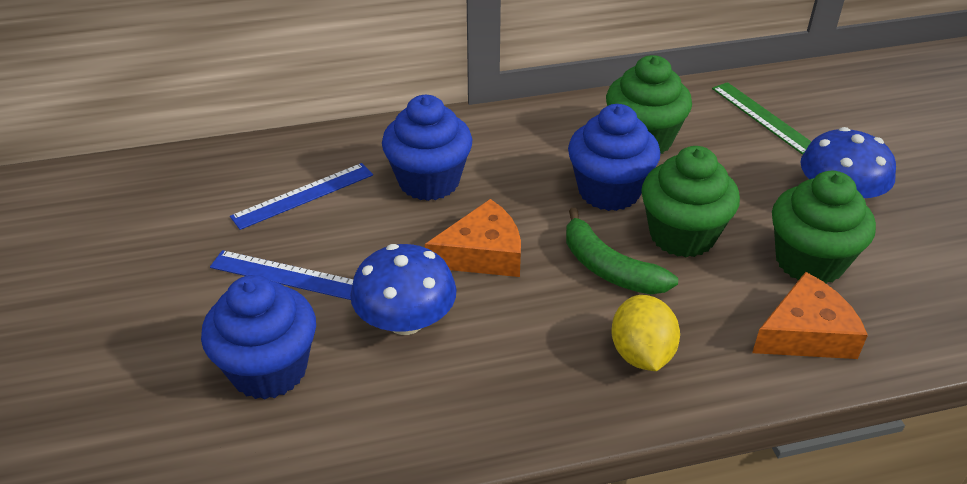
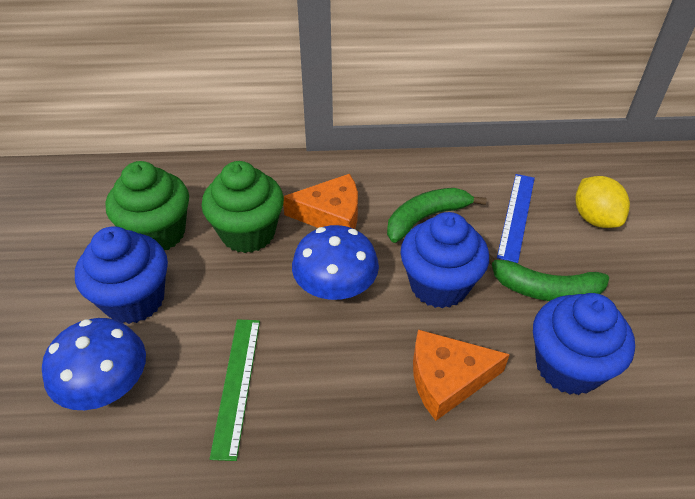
blue ruler: [210,250,353,300] [230,163,373,230] = 2 -> [497,174,535,263] = 1
green banana: [566,208,678,294] = 1 -> [387,188,487,243] [489,254,609,301] = 2
green cupcake: [606,55,692,154] [641,146,740,258] [772,171,876,283] = 3 -> [106,161,189,250] [202,161,284,253] = 2

